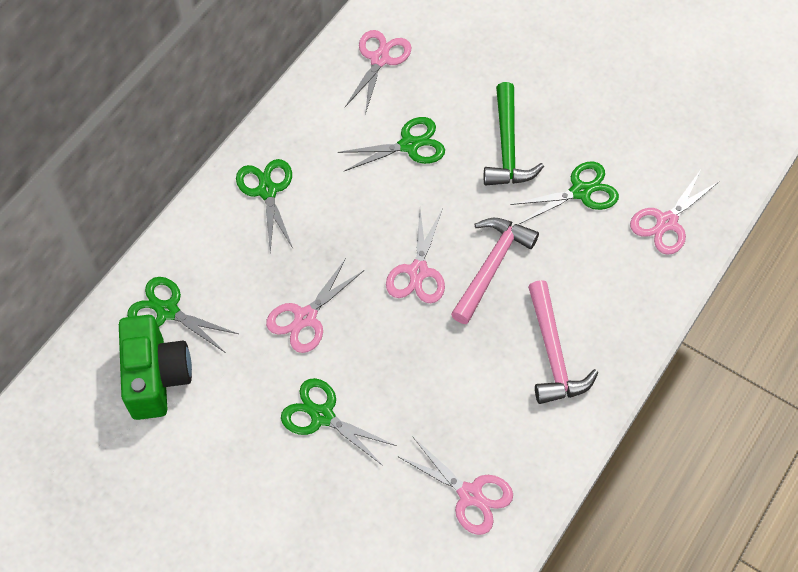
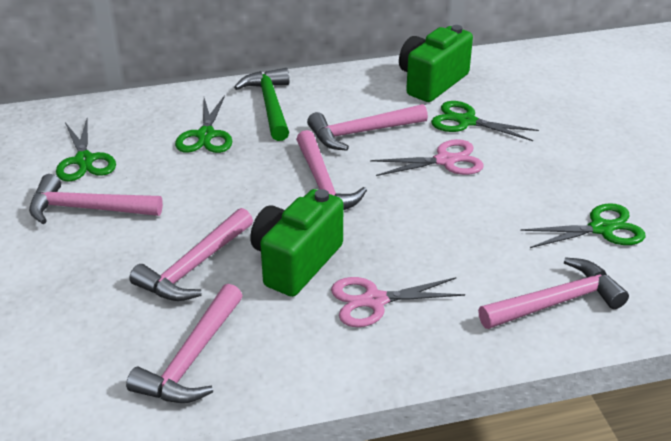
green camera: [119,315,192,420] = 1 -> [250,189,343,297] [399,25,473,102] = 2
green scissors: [127,277,238,353] [236,159,293,252] [281,378,397,466] [338,117,445,171] [510,162,619,224] = 5 -> [56,119,116,182] [175,95,232,153] [431,101,539,141] [520,203,645,248] = 4
pink hammer: [451,218,539,324] [528,280,599,404] = 2 -> [29,174,163,224] [126,284,243,403] [129,208,253,301] [296,130,367,210] [307,104,428,151] [478,257,629,329] = 6
pink scissors: [266,259,364,353] [345,30,411,114] [386,208,445,303] [397,436,513,535] [630,171,720,255] = 5 -> [331,277,465,327] [370,139,484,176] = 2

